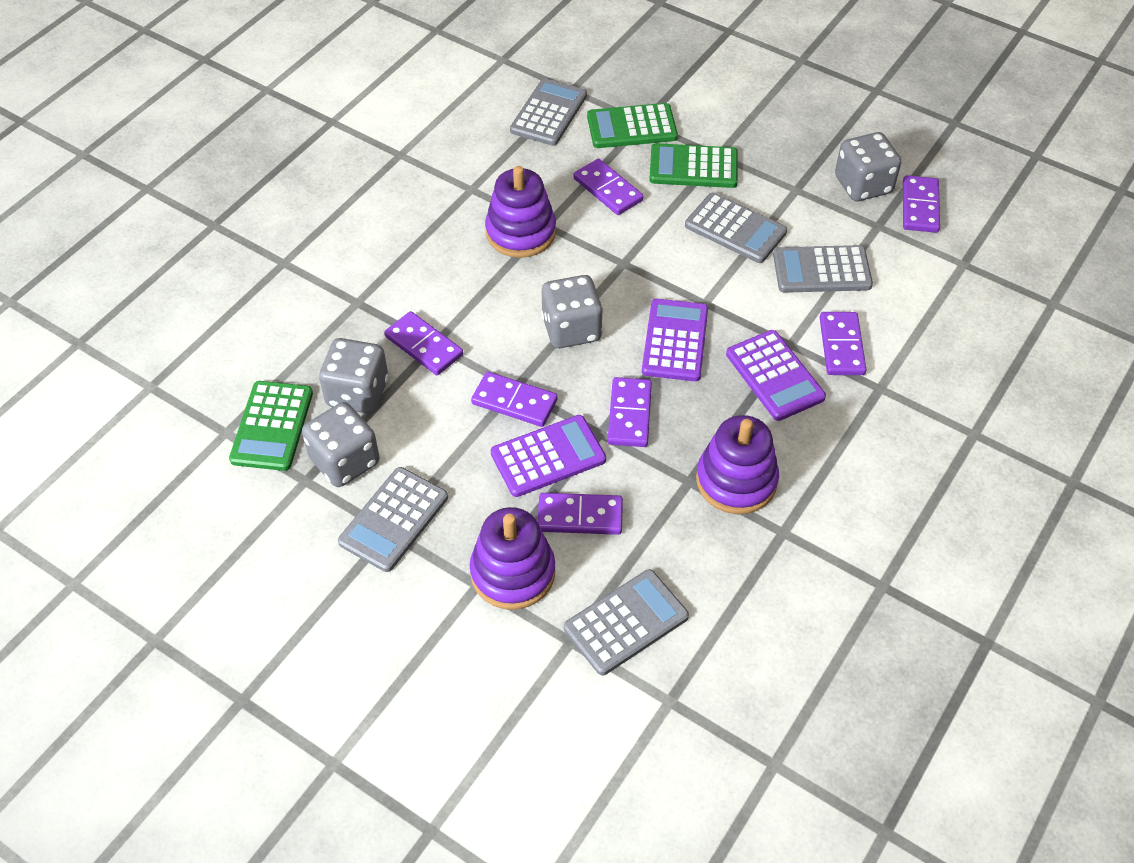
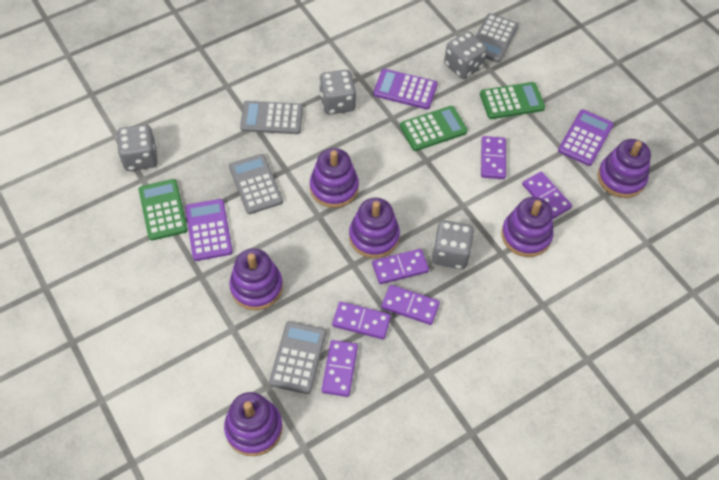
grey calculator: [338,467,448,572] [510,78,587,146] [564,569,689,675] [685,193,787,263] [773,245,873,293] = 5 -> [229,154,283,214] [240,101,303,134] [269,321,326,394] [476,13,519,63] = 4
purple domino: [384,311,463,375] [471,371,558,427] [538,493,623,535] [573,159,643,215] [608,377,652,447] [820,312,867,375] [903,175,940,233] = 7 -> [322,340,358,397] [332,302,391,339] [372,249,429,284] [381,285,440,325] [481,136,506,179] [522,172,572,219] = 6
purple stacking toy: [470,507,555,610] [485,166,556,258] [696,415,779,514] = 3 -> [224,392,283,456] [229,248,283,310] [310,148,359,208] [349,198,400,258] [501,197,553,257] [598,139,651,198] = 6

